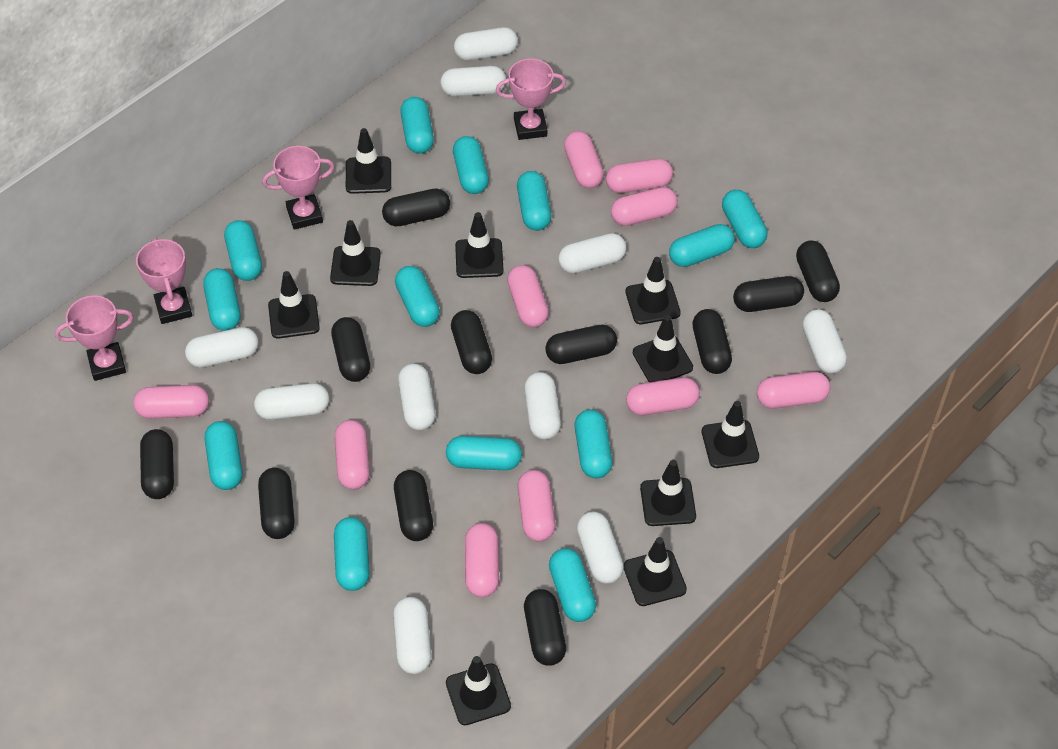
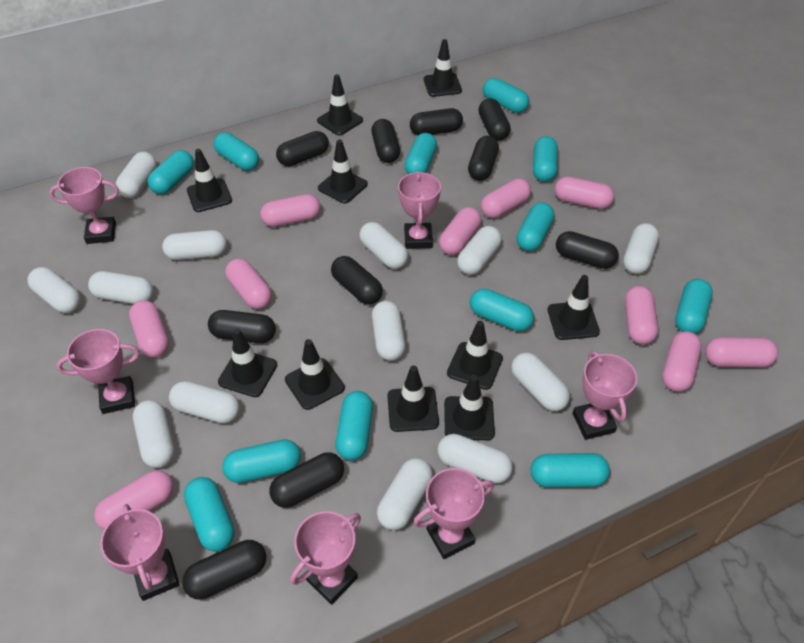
black capsule: [140,429,174,499] [258,468,295,539] [331,317,370,382] [382,189,450,226] [394,470,433,541] [451,310,492,374] [524,589,566,666] [545,325,617,364] [692,309,732,374] [733,276,804,312] [796,240,840,302] = 11 -> [182,540,266,600] [208,310,276,343] [269,452,344,508] [276,131,329,166] [331,256,383,305] [371,119,400,163] [410,108,463,135] [468,136,499,181] [478,98,511,141] [556,231,619,269] = 10
pink trophy: [55,296,134,381] [136,237,192,324] [262,146,335,230] [496,58,566,140] = 4 -> [49,167,119,244] [56,329,140,414] [100,504,180,601] [290,511,361,605] [398,171,441,249] [413,468,494,559] [573,351,637,440] = 7
turquoise capsule: [203,268,240,331] [205,421,242,490] [224,220,262,281] [334,517,370,591] [395,266,440,327] [400,97,434,154] [446,436,522,470] [453,136,489,194] [517,171,551,231] [549,548,596,622] [575,409,612,479] [669,224,735,267] [722,190,767,248] = 13 -> [148,150,194,194] [184,477,235,552] [214,132,259,171] [222,439,301,483] [335,391,373,460] [404,133,437,174] [470,289,534,331] [483,78,529,113] [517,202,554,251] [531,453,610,487] [533,136,558,182] [675,279,713,334] = 12
white capsule: [185,327,258,368] [254,383,329,420] [393,597,432,674] [398,363,436,430] [440,66,506,96] [454,27,518,60] [524,372,561,440] [558,233,626,274] [577,512,624,584] [802,309,847,374] = 10 -> [27,267,81,313] [88,271,153,304] [116,152,157,198] [133,400,175,468] [162,230,227,260] [169,381,240,423] [359,222,408,269] [372,301,406,361] [377,458,433,530] [438,434,513,483] [457,226,502,275] [511,352,570,411] [623,223,659,274] = 13

